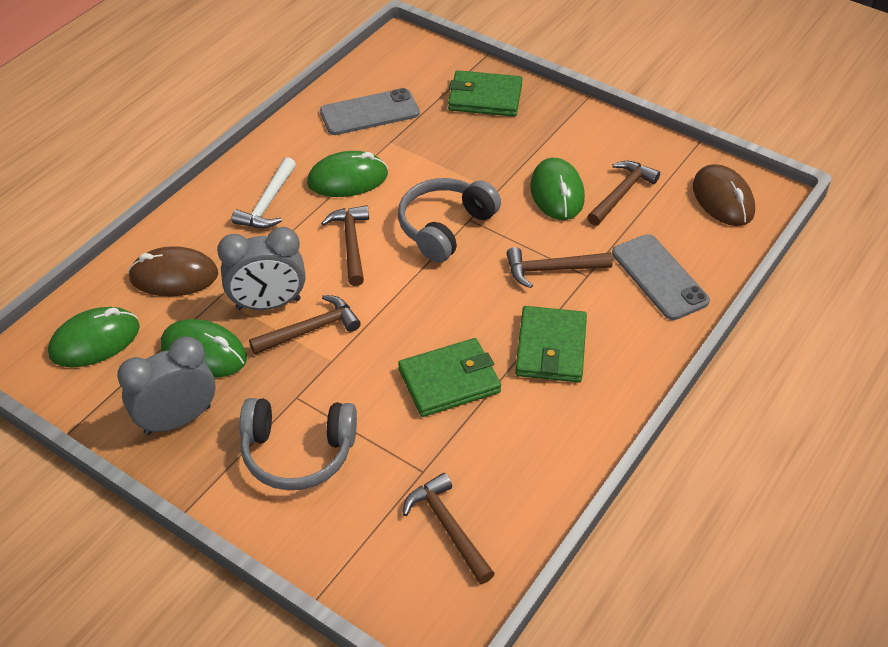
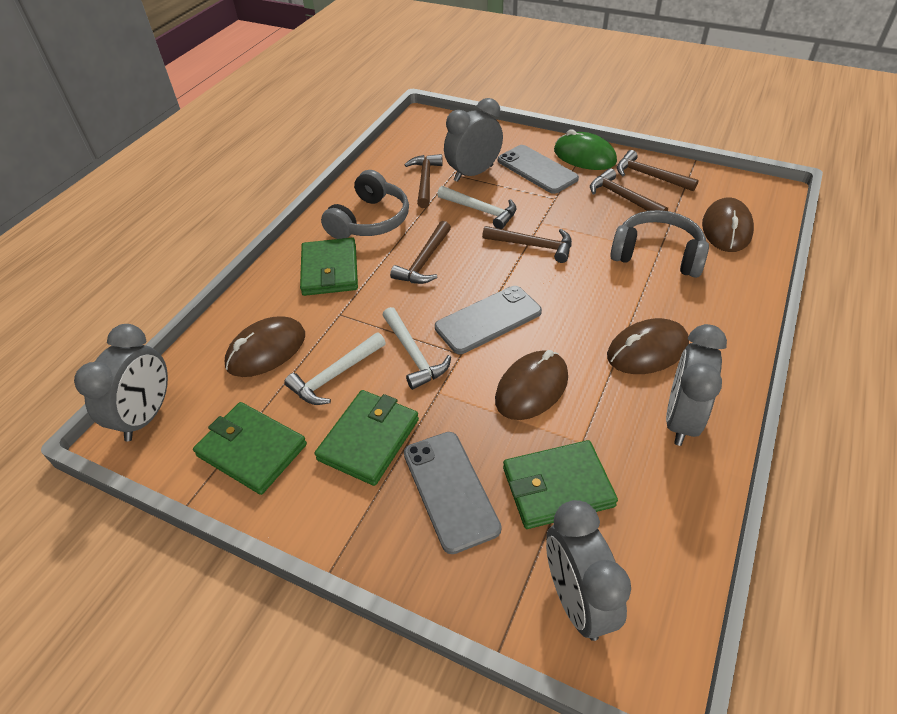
brown mouse: [128,246,218,296] [693,164,755,226] = 2 -> [225,316,305,377] [495,350,568,420] [607,318,689,374] [702,197,754,252] = 4
green mouse: [48,307,140,367] [161,319,247,378] [307,151,388,197] [530,158,585,220] = 4 -> [554,130,617,170] = 1
green wallet: [398,338,501,417] [448,70,522,117] [515,306,587,383] = 3 -> [193,402,307,495] [300,238,358,296] [315,390,419,486] [503,440,618,529] = 4
grey clock: [117,336,216,435] [217,227,305,310] = 2 -> [74,324,168,441] [444,98,503,182] [546,500,631,641] [666,324,727,446] = 4
grey phone: [320,88,420,135] [612,234,710,320] = 2 -> [404,432,502,554] [435,286,542,354] [498,145,579,194] = 3
white hammer: [231,157,296,228] = 1 -> [284,332,386,405] [382,307,451,390] [437,186,517,229] = 3

